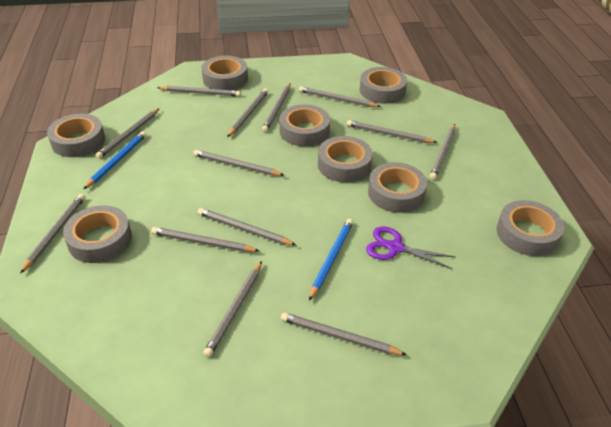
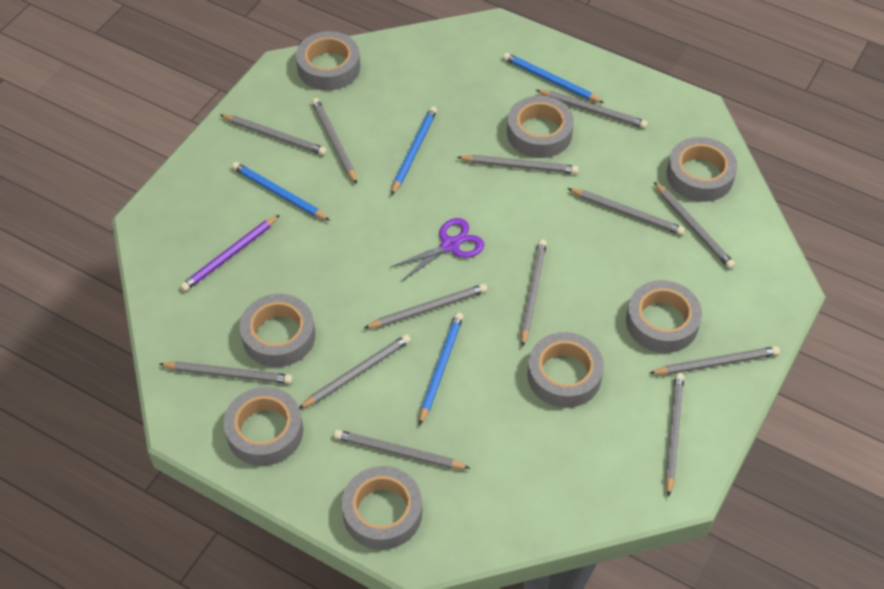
blue pencil: [84,131,147,189] [309,219,353,301] = 2 -> [232,162,330,221] [391,106,437,196] [419,312,463,426] [503,53,604,103] = 4
purple pencil: none = 0 -> [180,215,280,291] = 1

